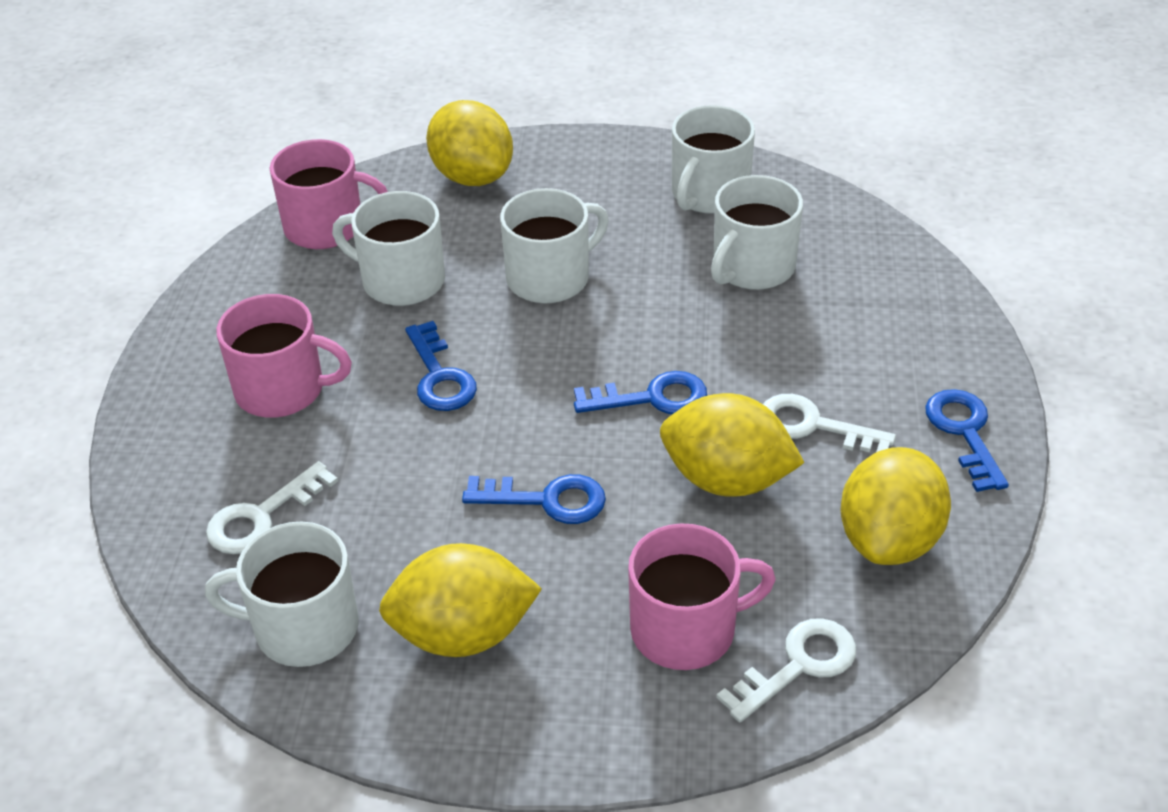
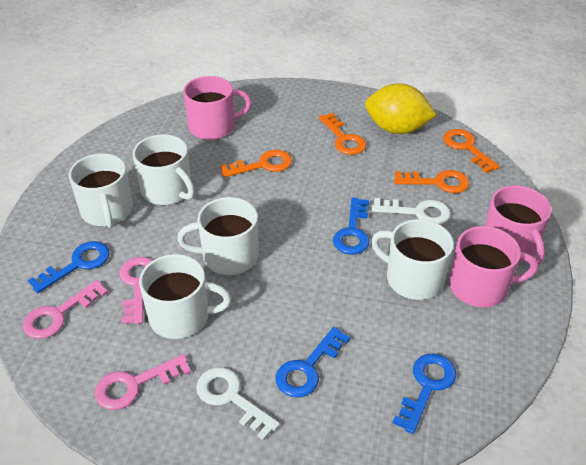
orange key: none = 0 -> [220,150,292,177] [319,113,366,155] [394,170,469,193] [443,129,500,173] = 4
pink key: none = 0 -> [23,280,108,339] [94,354,191,410] [120,257,153,324] = 3
white key: [206,461,338,554] [716,618,856,722] [763,394,896,452] = 3 -> [196,367,280,440] [372,198,451,225] = 2
yellow lemon: [379,543,542,657] [426,100,513,186] [660,393,805,497] [840,447,951,565] = 4 -> [365,83,436,134] = 1

